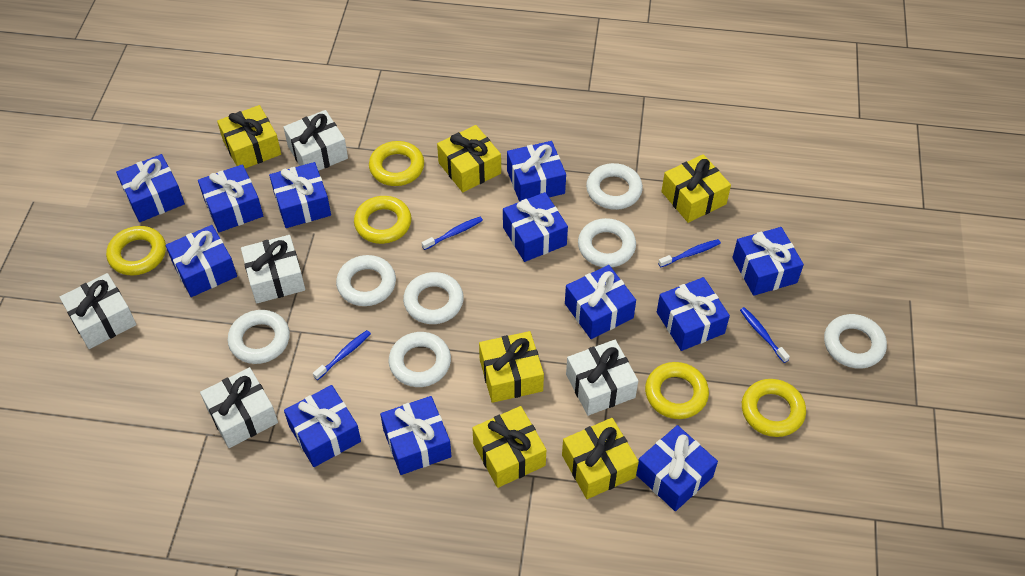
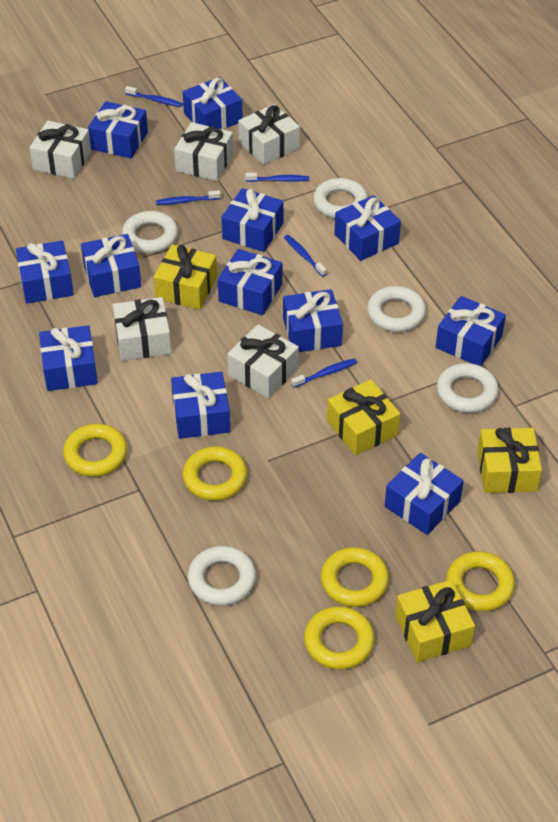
blue toothbrush: [313,330,371,380] [422,217,483,250] [658,239,721,267] [740,307,790,363] = 4 -> [125,86,183,107] [156,190,221,205] [245,173,309,182] [284,235,327,277] [291,358,357,388] = 5
white ring: [228,310,290,364] [336,255,396,306] [389,332,451,387] [403,272,464,324] [578,218,636,267] [586,163,643,210] [824,314,887,369] = 7 -> [122,211,178,253] [188,546,256,606] [313,178,368,219] [367,286,426,332] [437,363,499,413] = 5
yellow gift: [217,105,281,168] [437,125,501,192] [472,406,546,488] [479,331,544,403] [562,418,639,499] [661,154,731,223] = 6 -> [154,245,217,310] [327,379,401,456] [395,579,475,662] [477,428,542,493] = 4

